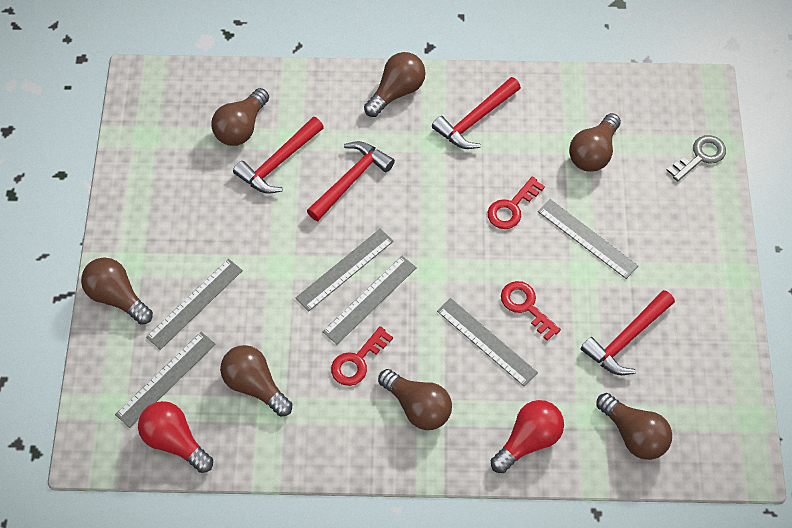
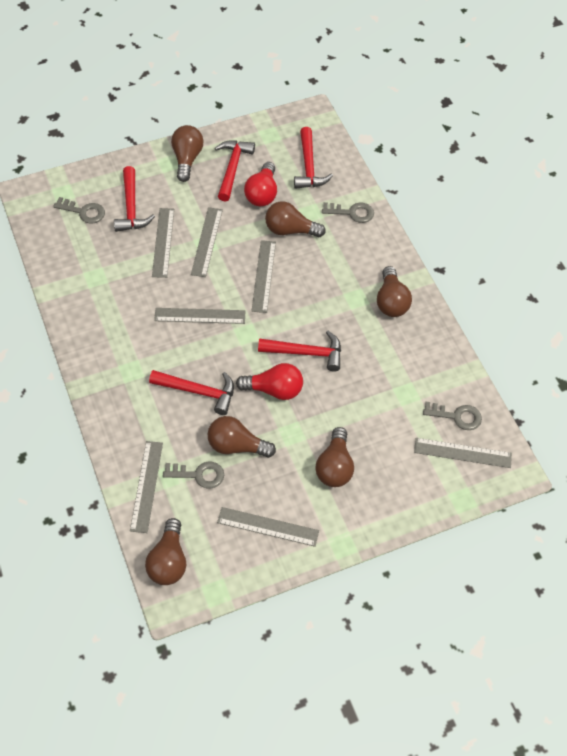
brown light bulb: [81,258,153,325] [212,88,269,146] [220,345,292,417] [364,52,426,117] [378,369,452,430] [569,113,621,172] [596,393,672,460] = 7 -> [145,518,186,585] [171,125,204,182] [208,416,276,458] [265,201,326,237] [316,427,354,487] [377,266,412,317] = 6
grey key: [667,135,726,182] = 1 -> [53,197,105,224] [163,462,224,488] [322,202,374,223] [423,402,482,430] = 4
grey ruler: [115,332,216,428] [146,259,243,350] [296,229,394,311] [322,256,417,344] [437,298,538,386] [538,199,639,279] = 6 -> [130,441,163,533] [152,208,174,278] [154,308,245,324] [191,207,223,277] [217,507,319,547] [251,240,276,313] [414,438,512,468] = 7
red hammer: [233,117,324,193] [307,141,395,221] [432,77,521,149] [581,290,675,375] = 4 -> [114,166,155,232] [149,370,234,415] [215,140,255,201] [258,331,341,372] [294,127,333,189] = 5
red key: [331,326,393,386] [488,177,545,229] [501,281,561,341] = 3 -> none = 0

